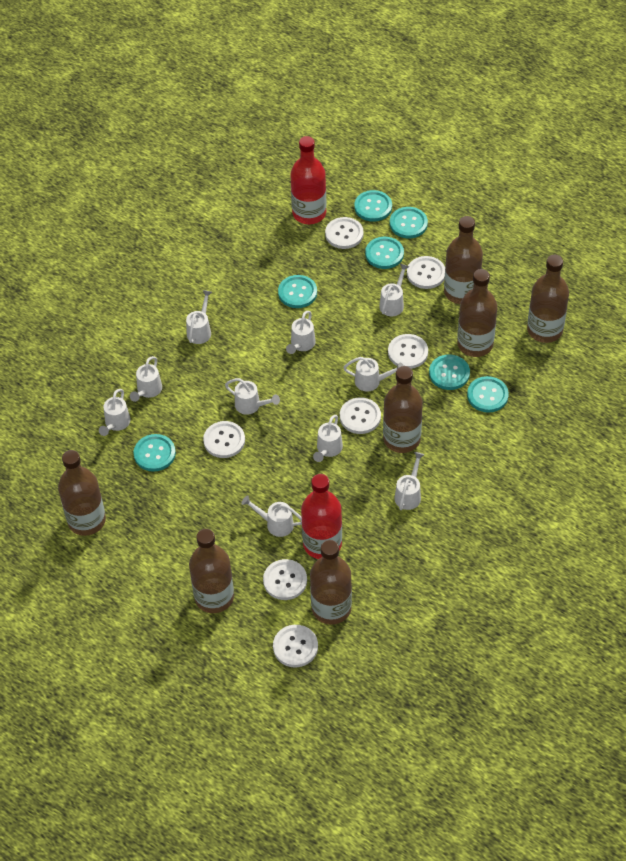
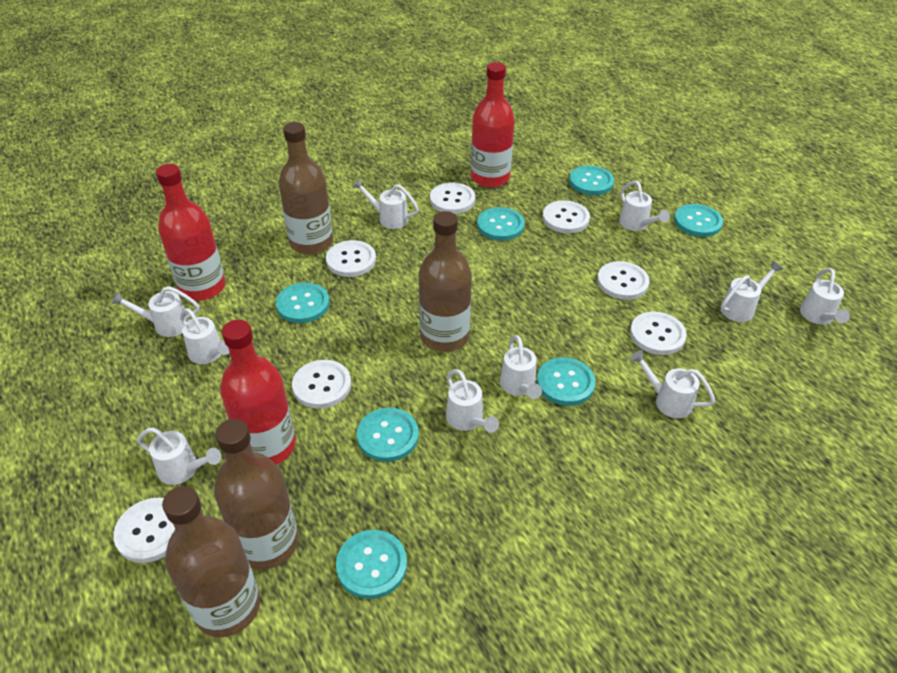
brown bottle: [58,450,106,536] [189,529,234,613] [310,540,352,625] [383,366,423,453] [444,216,483,304] [457,269,497,357] [527,255,569,343] = 7 -> [162,486,260,637] [214,419,298,570] [279,122,333,255] [419,211,472,352] = 4
red bottle: [290,136,327,224] [301,474,342,559] = 2 -> [156,164,225,301] [220,320,296,465] [471,62,515,188] = 3

